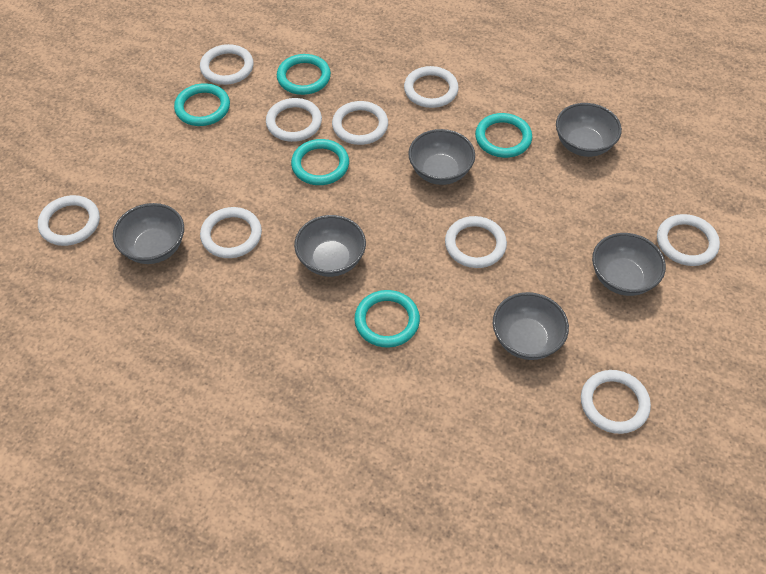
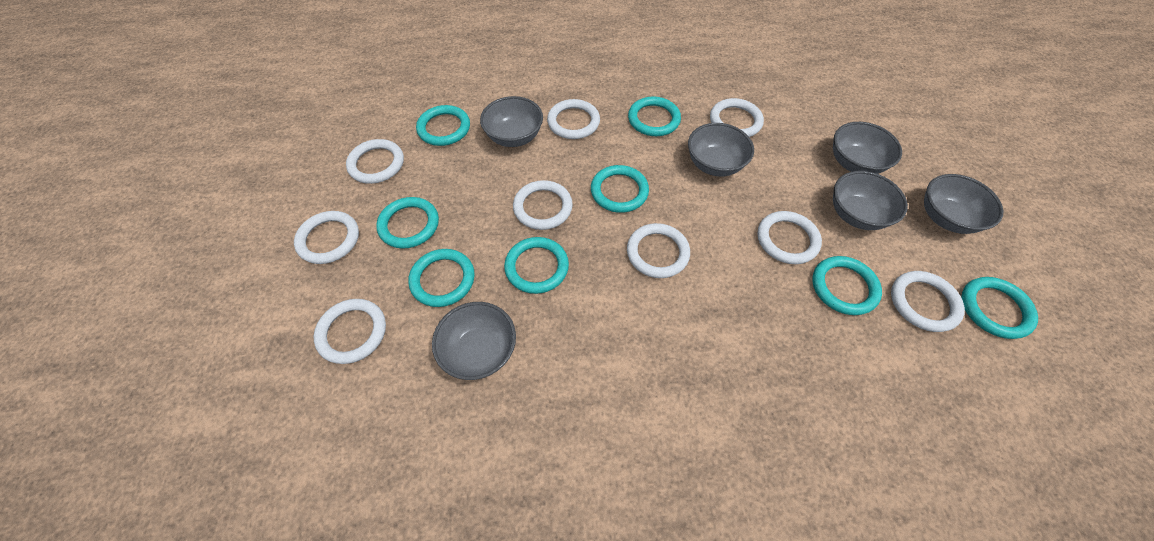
turquoise ring: [174,83,230,126] [277,54,331,95] [291,139,349,185] [354,290,420,348] [475,113,532,158] = 5 -> [376,197,439,249] [408,249,475,307] [416,105,470,146] [504,237,569,294] [591,165,649,213] [628,97,681,136] [812,256,882,315] [961,277,1038,339] = 8

